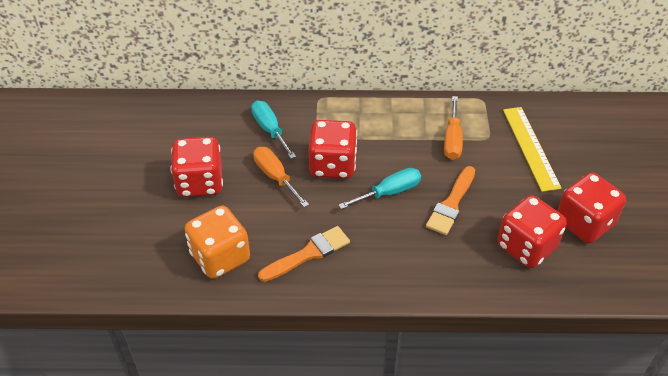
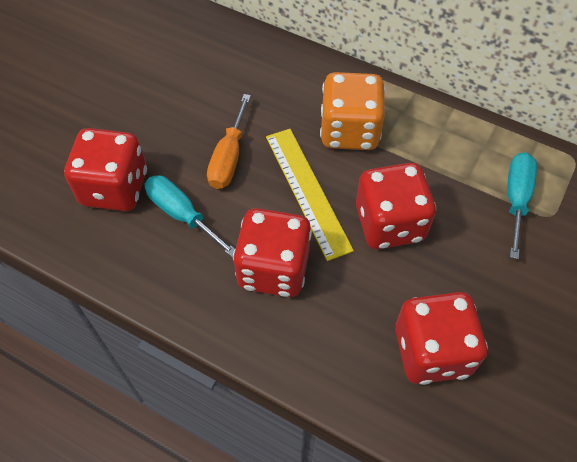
orange brush: [258,226,350,282] [426,166,475,235] = 2 -> none = 0
orange screwdriver: [253,147,309,207] [444,96,463,160] = 2 -> [207,94,251,189] = 1

